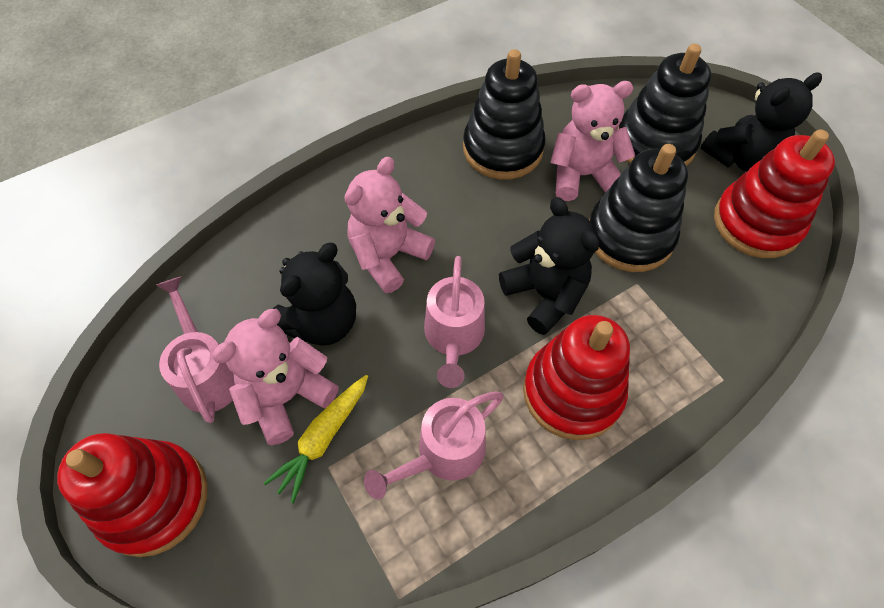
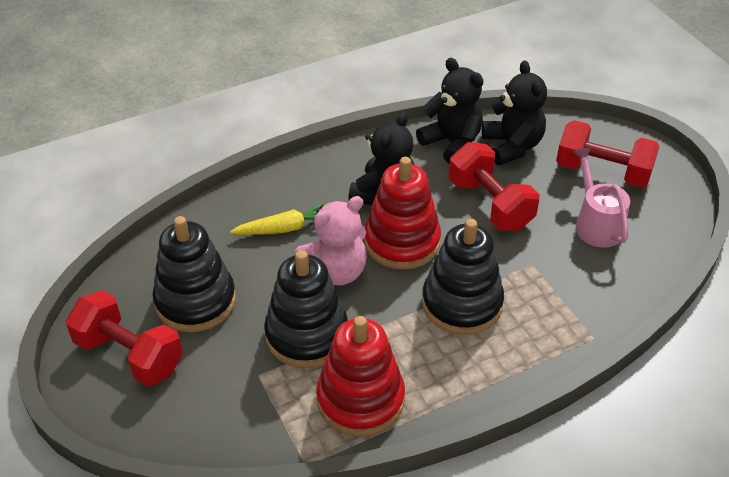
pink teddy bear: [212,309,339,445] [344,157,435,293] [550,81,635,201] = 3 -> [295,196,367,285] = 1
pink watering can: [156,276,235,423] [364,391,504,500] [424,256,485,388] = 3 -> [573,147,630,248] = 1
red dumbbell: none = 0 -> [66,290,183,387] [449,142,539,231] [556,120,660,188] = 3
red stacking toy: [57,433,208,557] [523,315,630,440] [714,130,835,258] = 3 -> [316,316,405,437] [364,157,441,270] = 2

